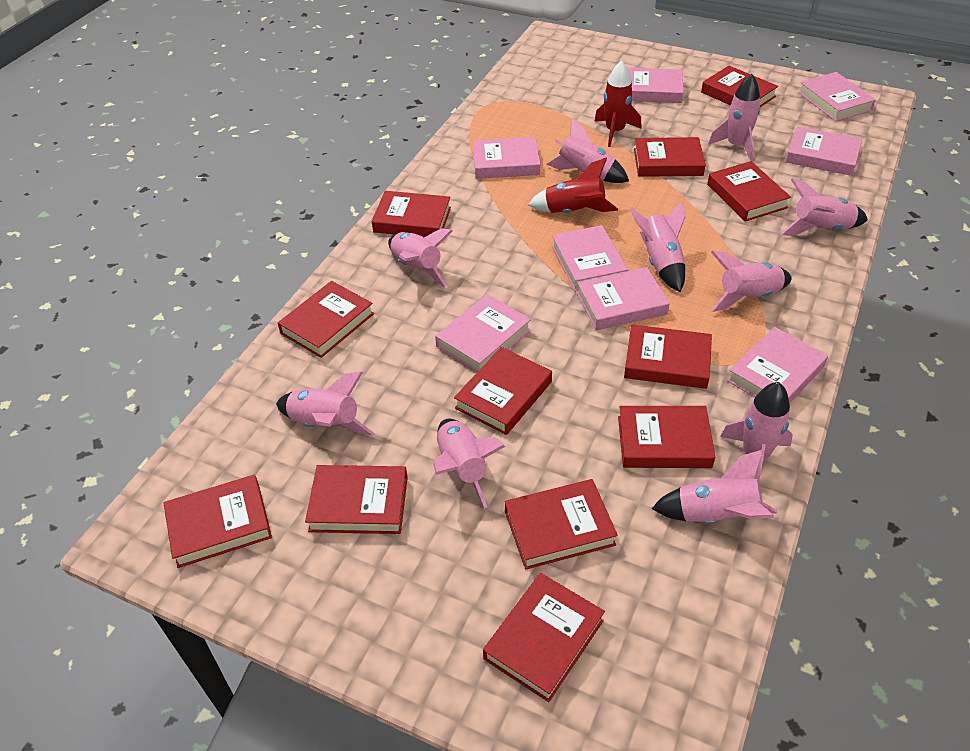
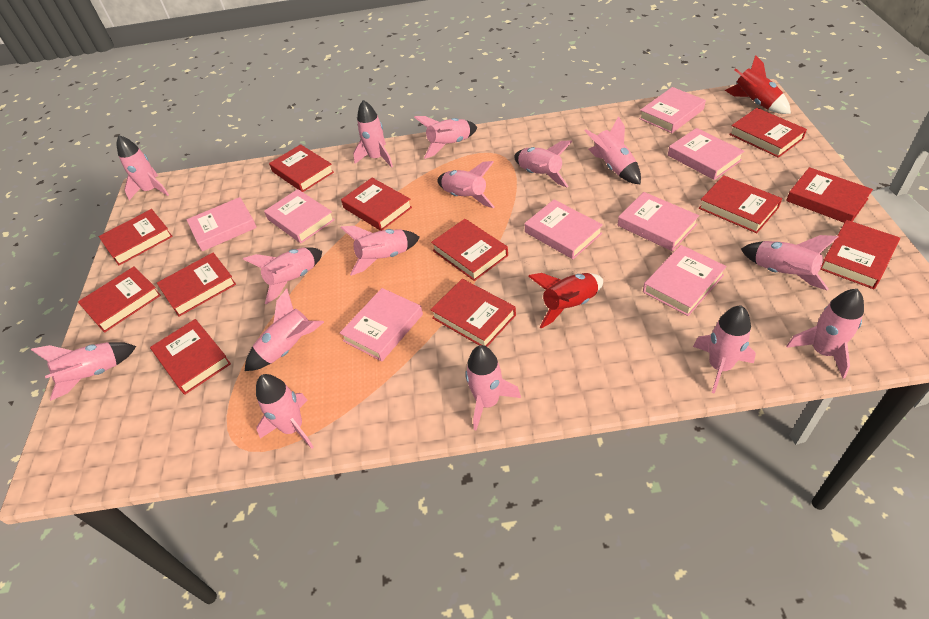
pink rocket: [276,372,375,436] [388,228,453,288] [433,419,505,509] [547,118,629,183] [630,201,685,292] [651,450,777,523] [708,74,760,161] [711,251,792,312] [720,382,793,482] [781,178,868,235] = 10 -> [31,342,136,401] [116,135,169,200] [243,248,322,304] [245,288,324,371] [256,374,314,449] [341,226,420,276] [353,100,393,168] [414,116,477,159] [437,161,494,208] [465,345,521,431] [514,141,572,187] [585,116,641,185] [693,305,756,394] [741,235,838,290] [786,289,864,378] = 15

